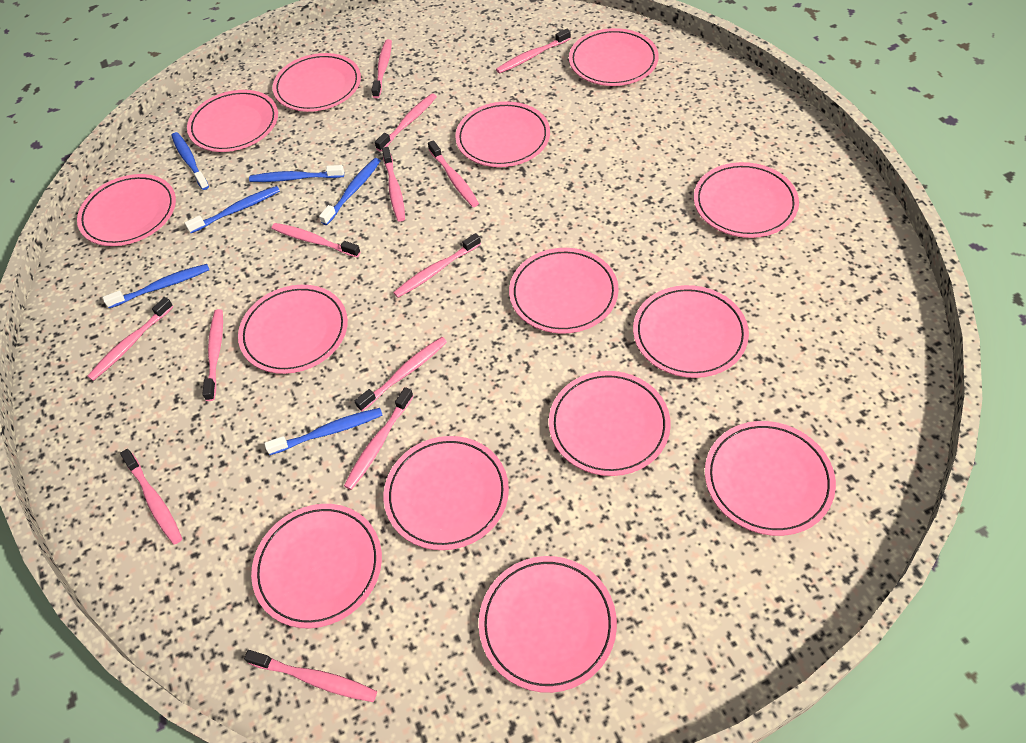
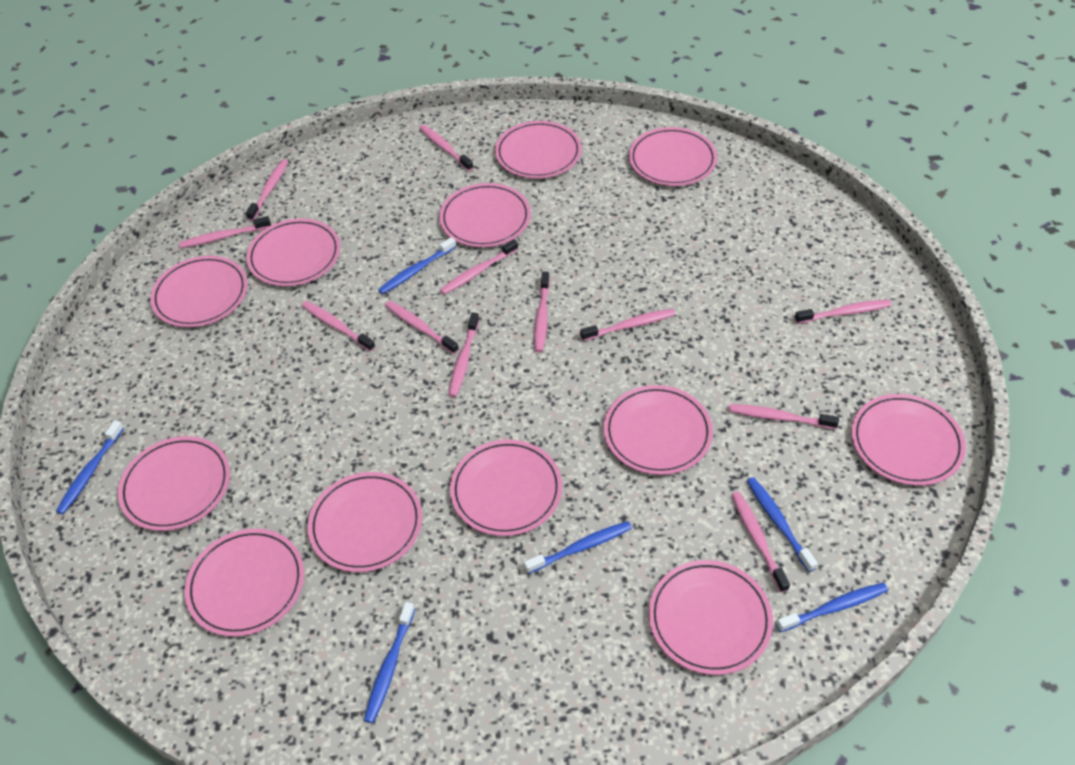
pink plate: [77,174,176,246] [187,90,278,152] [238,285,348,374] [251,504,382,628] [273,53,361,112] [384,436,509,550] [455,101,550,167] [479,556,617,693] [509,248,619,334] [549,371,671,476] [569,28,659,86] [633,285,749,378] [694,162,799,238] [705,421,836,536] = 14 -> [118,436,230,531] [150,256,248,327] [185,528,304,637] [246,219,340,286] [308,472,422,572] [440,183,531,247] [450,440,562,536] [495,121,582,179] [604,385,713,475] [629,127,717,186] [649,560,773,675] [852,394,966,486] = 12
pink toothbrush: [87,297,173,381] [120,449,182,545] [202,309,223,401] [244,650,377,702] [271,223,361,257] [344,387,414,490] [355,337,447,411] [372,39,392,98] [375,93,437,152] [382,147,405,222] [393,233,481,298] [428,140,479,207] [496,29,571,73] = 13 -> [179,216,271,248] [246,159,288,221] [302,301,376,352] [385,301,459,354] [419,125,474,171] [440,239,518,295] [449,313,479,397] [534,272,550,352] [580,309,676,341] [728,404,839,429] [732,492,790,592] [795,300,892,324] = 12

